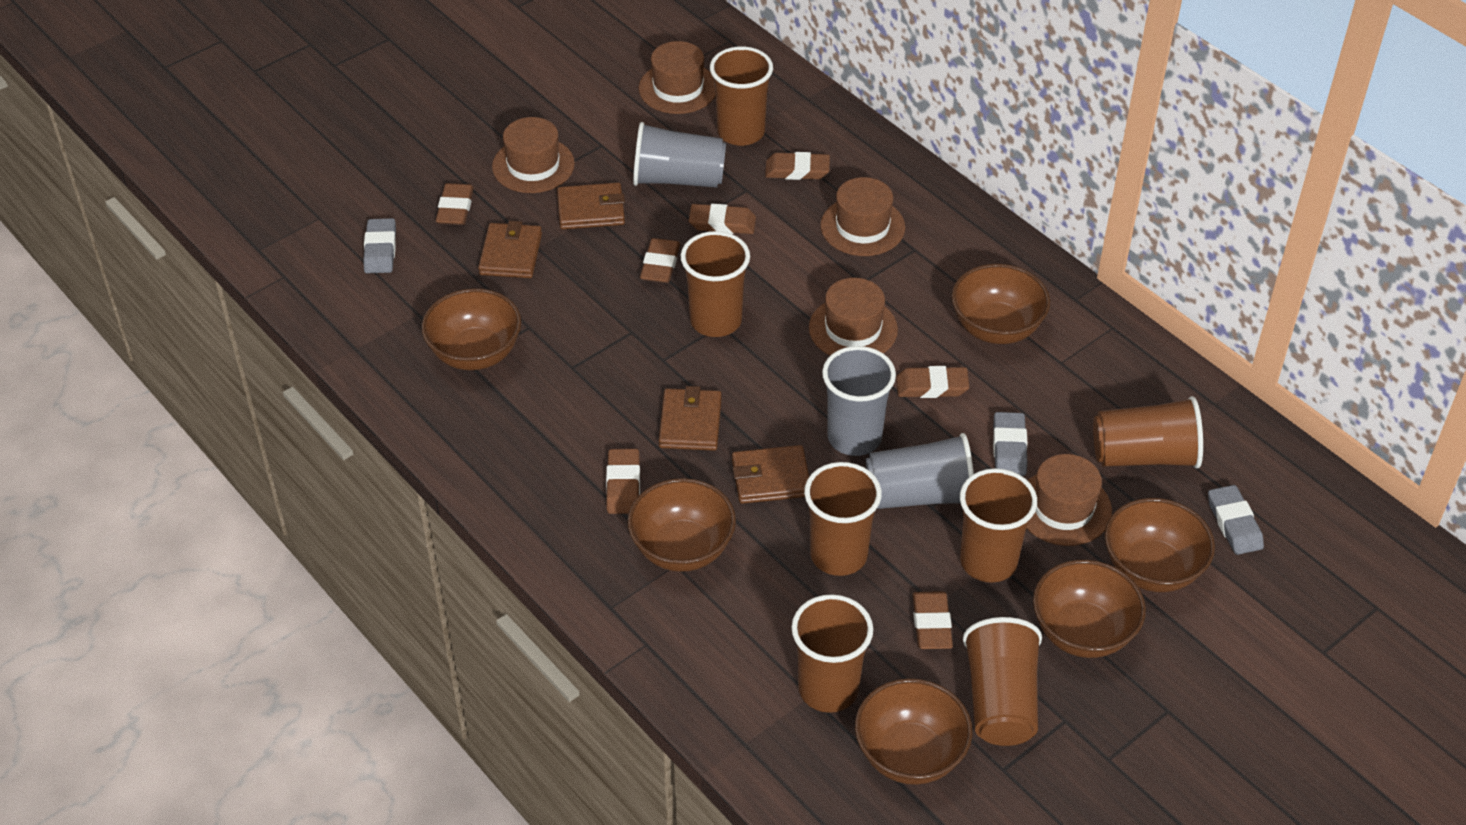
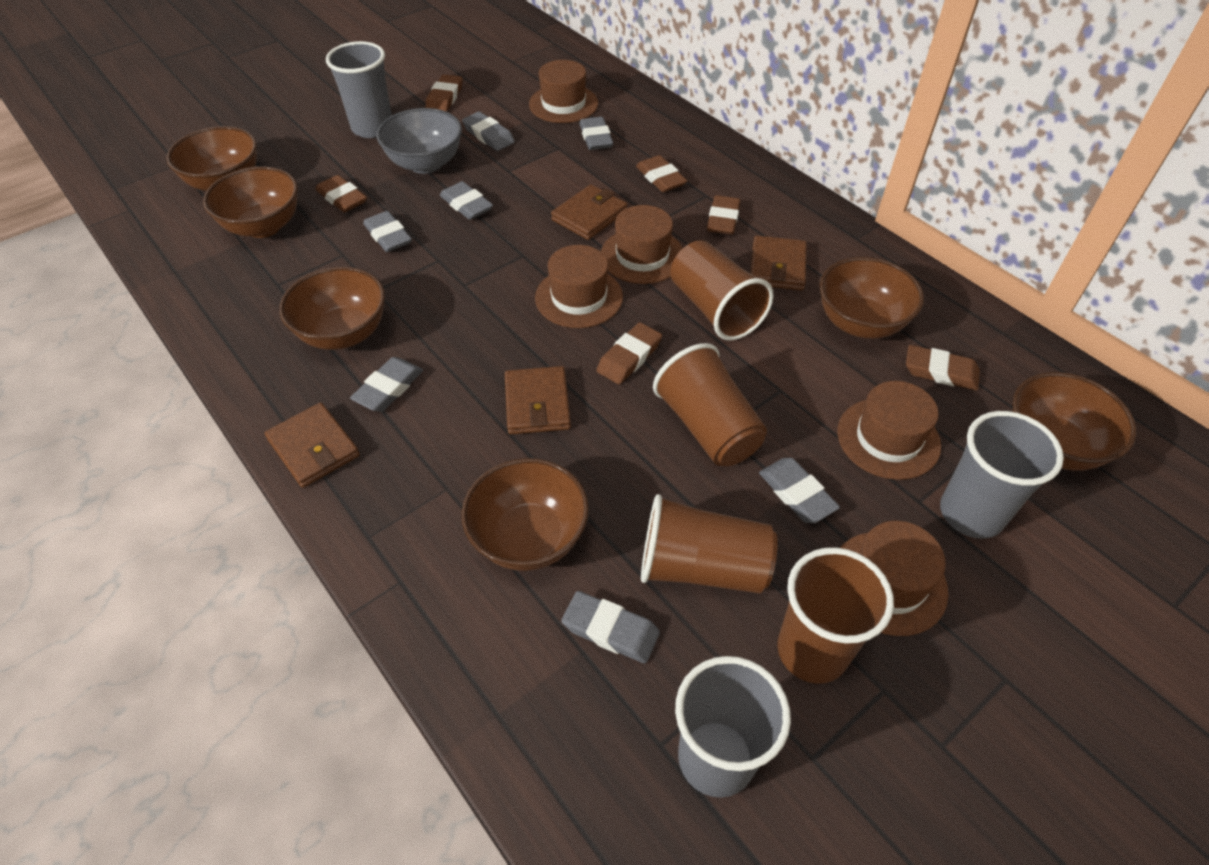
brown cup: [681,231,750,337] [710,46,773,146] [791,594,873,713] [804,462,882,576] [960,468,1037,583] [963,617,1042,746] [1093,396,1203,468] = 7 -> [641,494,778,593] [653,343,767,466] [671,240,774,340] [777,547,894,684] = 4
brown eraser: [436,183,474,225] [606,449,640,514] [640,238,680,283] [689,204,756,234] [765,152,830,180] [896,366,969,398] [913,591,953,649] = 7 -> [316,175,367,212] [425,74,463,112] [596,322,662,384] [636,155,687,192] [707,195,741,235] [906,345,980,390] = 6
grey bowl: none = 0 -> [377,108,462,174] = 1
grey eraser: [363,218,396,273] [993,412,1027,476] [1208,485,1264,555] = 3 -> [350,357,423,412] [363,211,412,252] [440,181,493,220] [462,112,515,151] [561,591,660,663] [579,117,613,150] [759,458,840,523] = 7

